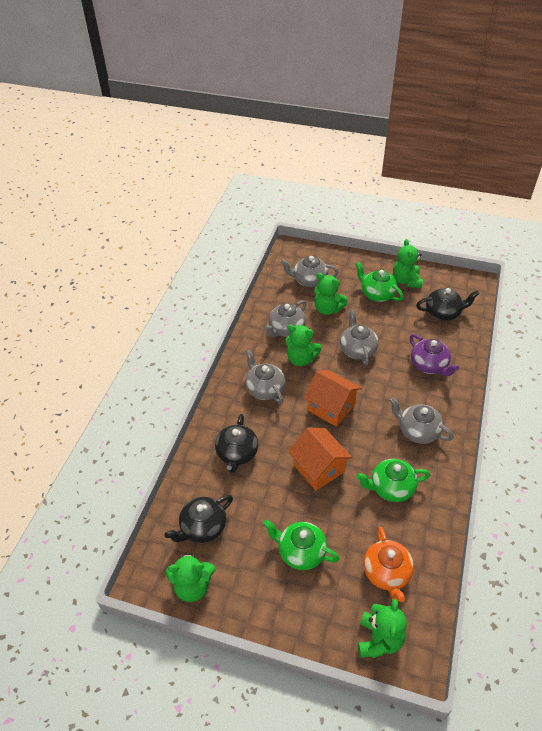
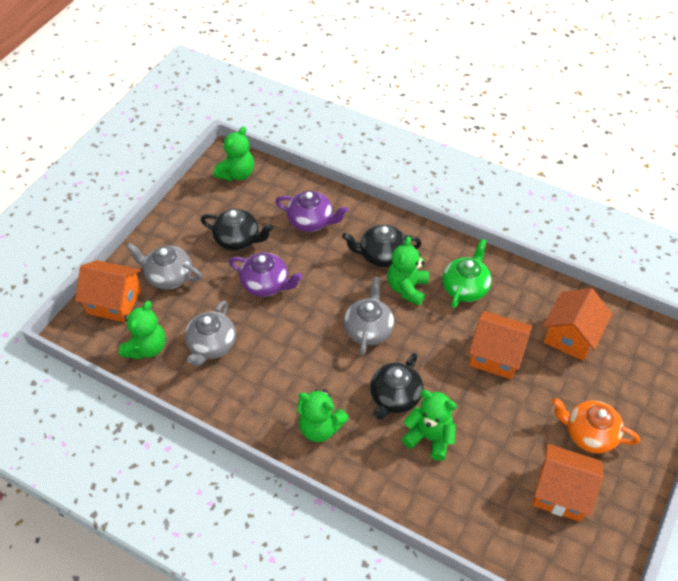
green teapot: [263,520,339,570] [355,262,404,302] [356,459,430,502] = 3 -> [442,238,491,308] = 1
grey teapot: [245,349,285,404] [264,300,307,337] [280,256,339,287] [340,309,379,366] [389,397,454,444] = 5 -> [126,243,202,289] [185,300,236,367] [344,277,394,355] = 3
orange house: [288,427,352,491] [304,370,361,427] = 2 -> [75,260,141,323] [469,311,532,379] [533,444,604,522] [543,288,612,361] = 4
purple teapot: [410,334,459,376] = 1 -> [229,253,303,297] [275,191,348,232] = 2

